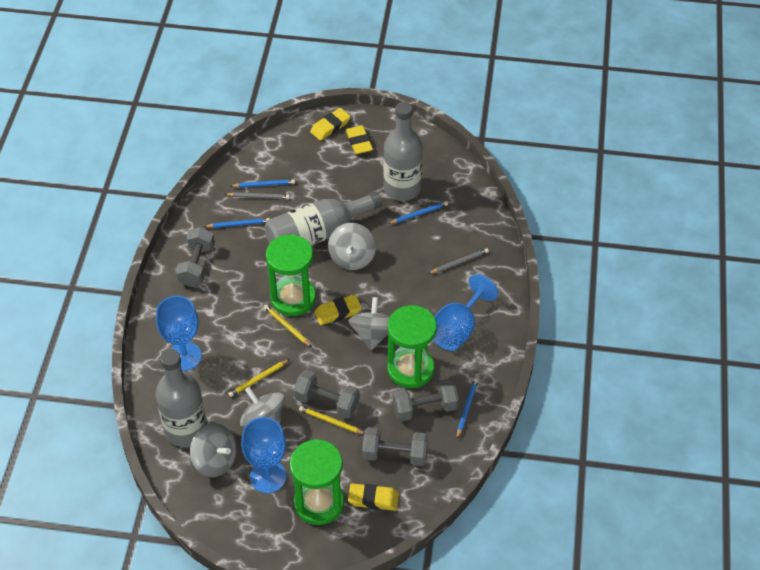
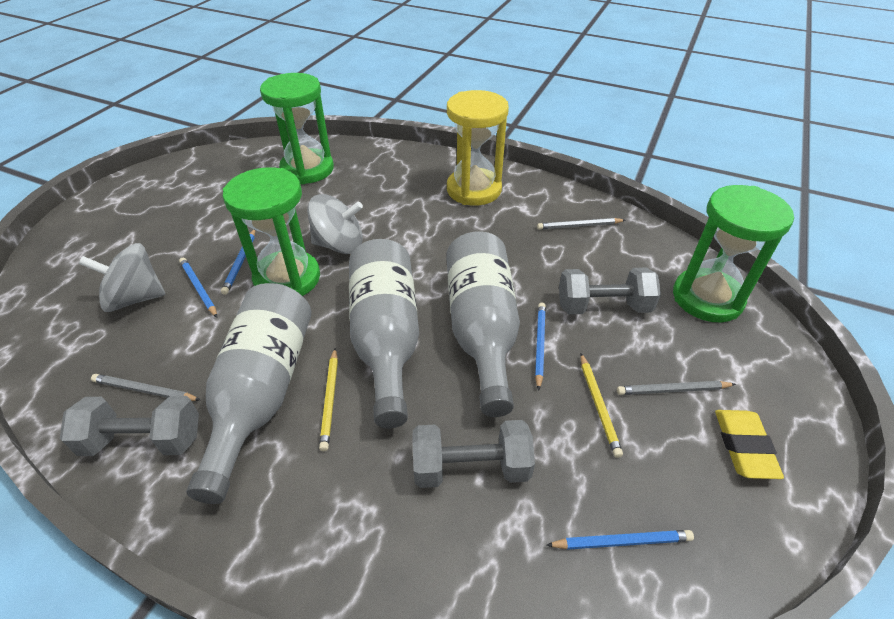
blue goblet: [156,296,202,371] [241,417,287,493] [433,274,499,351] = 3 -> none = 0
grey dumbbell: [176,227,215,287] [294,370,360,418] [362,427,428,466] [393,378,459,421] = 4 -> [60,396,199,456] [413,420,535,488] [559,268,661,314] = 3
grey pencil: [225,192,290,199] [428,248,489,274] = 2 -> [91,374,201,401] [537,218,626,230] [617,381,736,395] = 3
grey spinning top: [190,423,236,477] [240,387,285,427] [328,223,376,270] [348,297,390,350] = 4 -> [78,243,165,312] [307,194,363,254] = 2
yellow eraser: [310,108,351,141] [314,294,362,325] [346,125,373,154] [348,483,399,511] = 4 -> [715,410,784,479] = 1
yellow hourglass: none = 0 -> [447,90,509,206] = 1
yellow pencil: [228,359,290,397] [264,304,312,347] [299,406,364,434] = 3 -> [319,348,338,451] [580,354,623,458] = 2

